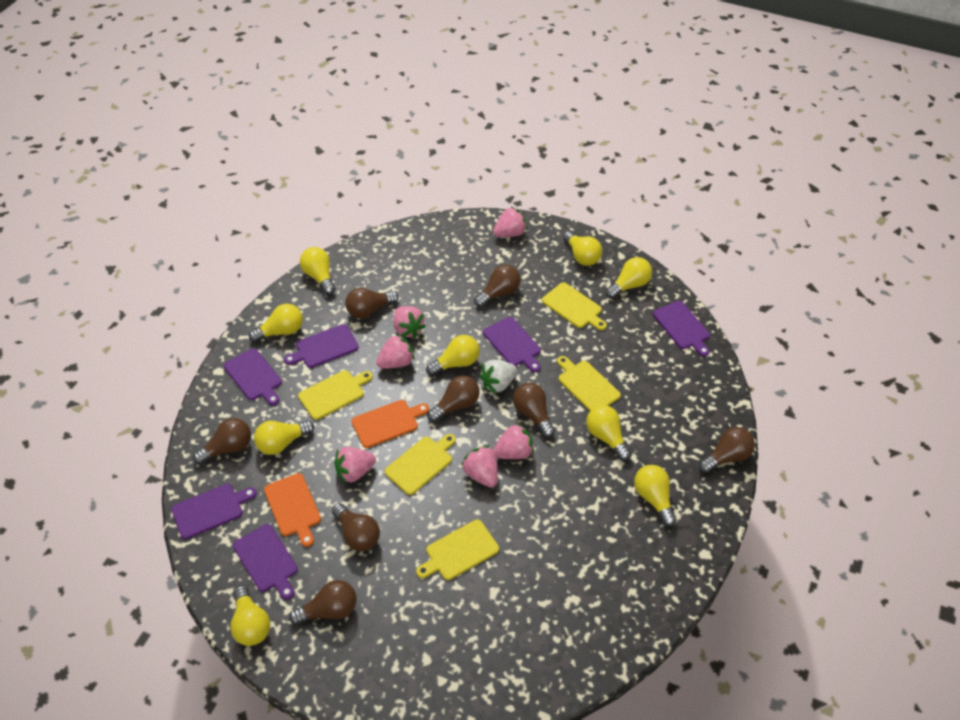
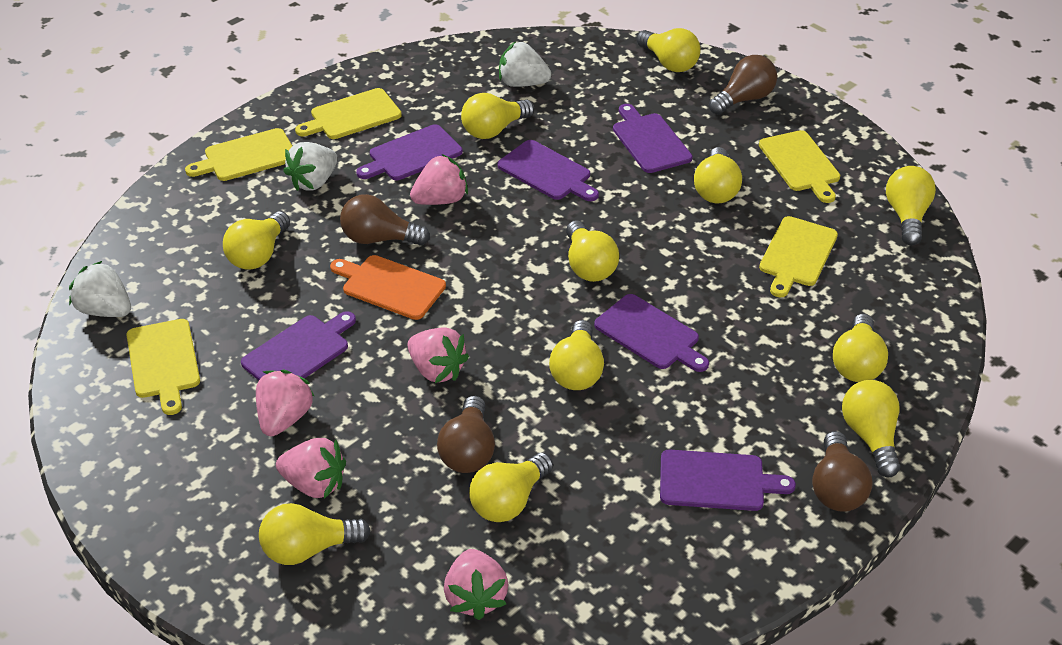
brown light bulb: [193,418,251,465] [289,580,356,625] [332,503,380,551] [345,288,398,318] [427,375,480,422] [474,265,521,307] [513,383,555,438] [699,427,755,473] = 8 -> [340,194,430,246] [437,396,495,473] [709,55,777,115] [812,431,873,512] = 4
orange cutting board: [264,473,321,547] [352,400,429,448] = 2 -> [330,255,446,320] = 1
pink strawberry: [334,447,376,484] [376,334,415,369] [393,306,426,338] [461,446,498,487] [493,207,527,237] [493,423,534,459] = 6 -> [256,370,315,436] [276,438,346,499] [407,327,469,383] [410,154,468,205] [444,549,509,620] = 5
white strawberry: [479,360,517,393] = 1 -> [69,261,131,317] [283,142,338,191] [499,41,552,87] = 3
yellow light bulb: [230,586,270,646] [249,304,303,343] [254,420,314,455] [300,247,335,295] [426,335,480,376] [563,231,602,266] [586,405,631,461] [606,257,652,299] [634,465,677,527] = 9 -> [223,211,290,270] [259,503,371,565] [461,93,534,139] [469,453,553,522] [549,320,604,390] [566,221,619,282] [636,28,701,72] [694,147,742,203] [833,314,888,382] [842,380,900,477] [886,166,936,245] = 11

